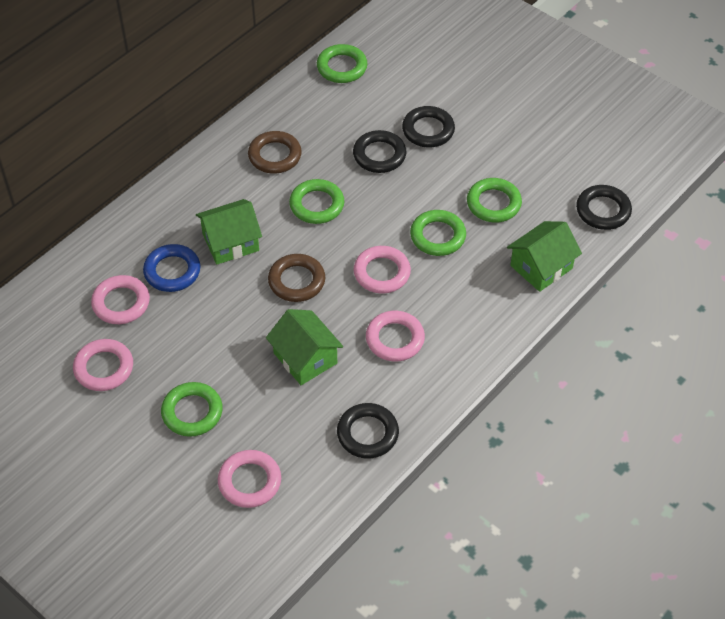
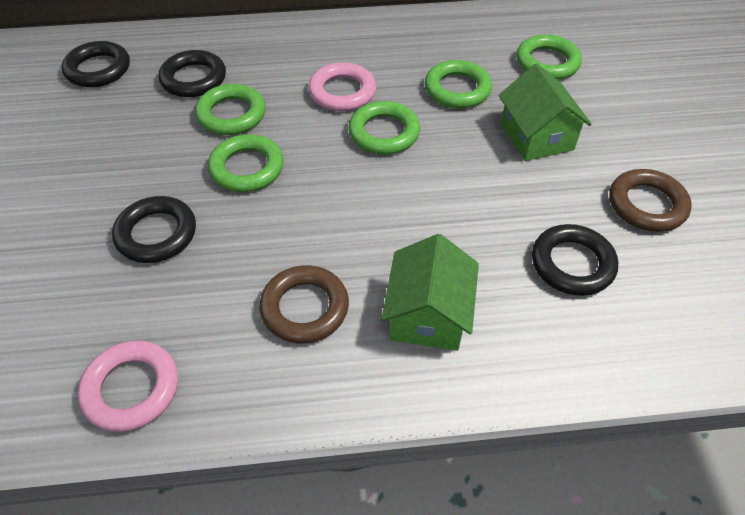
blue ring: [143,244,201,292] = 1 -> none = 0
green house: [196,199,262,265] [266,309,343,385] [507,221,582,292] = 3 -> [381,234,479,351] [499,63,592,161] = 2
pink ring: [73,339,133,391] [91,275,150,324] [218,450,281,508] [354,246,411,293] [366,311,425,361] = 5 -> [78,341,178,432] [308,62,376,111] = 2

